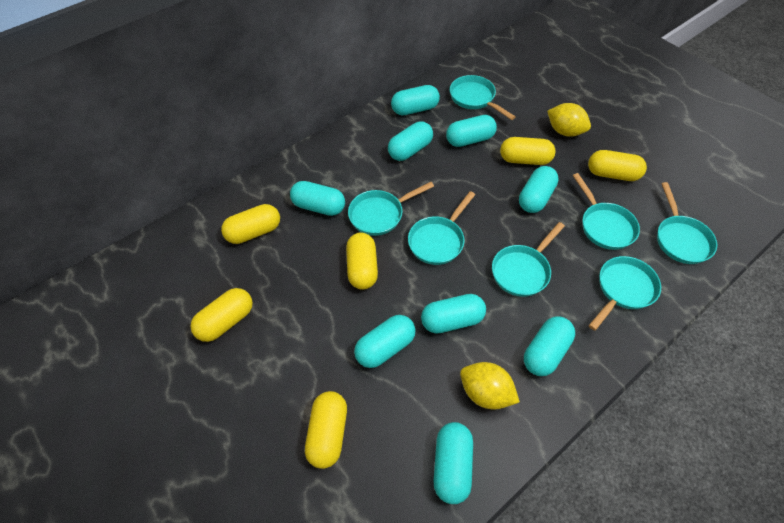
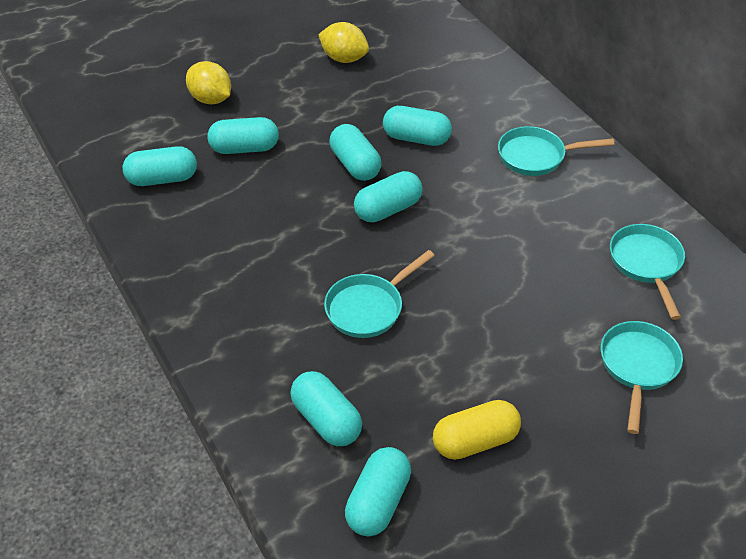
turquoise capsule: [290,181,345,216] [354,315,416,368] [388,121,433,161] [391,85,440,115] [421,294,486,333] [434,422,473,504] [446,115,497,147] [519,166,559,213] [524,317,575,376] = 9 -> [123,146,197,186] [207,117,279,154] [290,371,362,446] [330,124,381,181] [345,447,411,536] [354,171,423,222] [383,106,452,146] = 7
turquoise pan: [348,182,434,236] [408,191,475,265] [450,75,515,120] [492,222,565,297] [573,173,640,250] [589,256,661,331] [657,182,717,264] = 7 -> [324,250,435,338] [498,126,614,176] [601,321,683,434] [610,224,685,320] = 4
yellow capsule: [190,288,253,342] [221,204,280,244] [305,391,347,469] [346,233,378,289] [500,137,556,165] [588,150,647,181] = 6 -> [433,400,521,460] = 1

